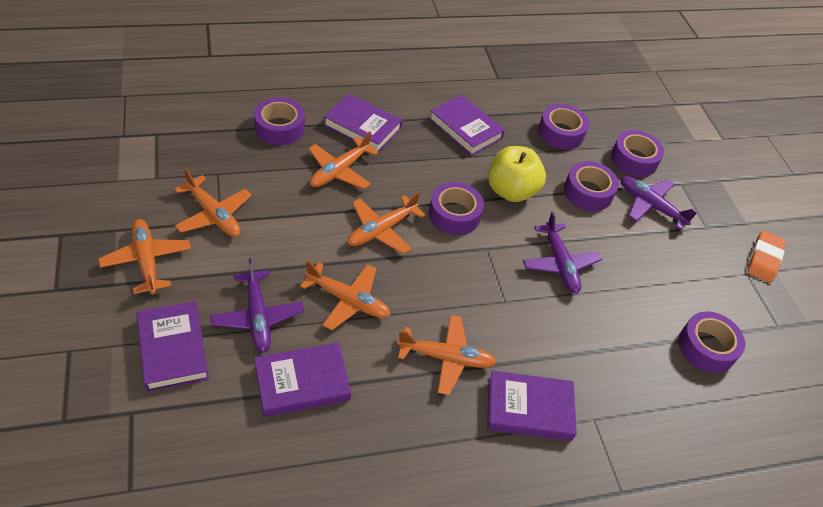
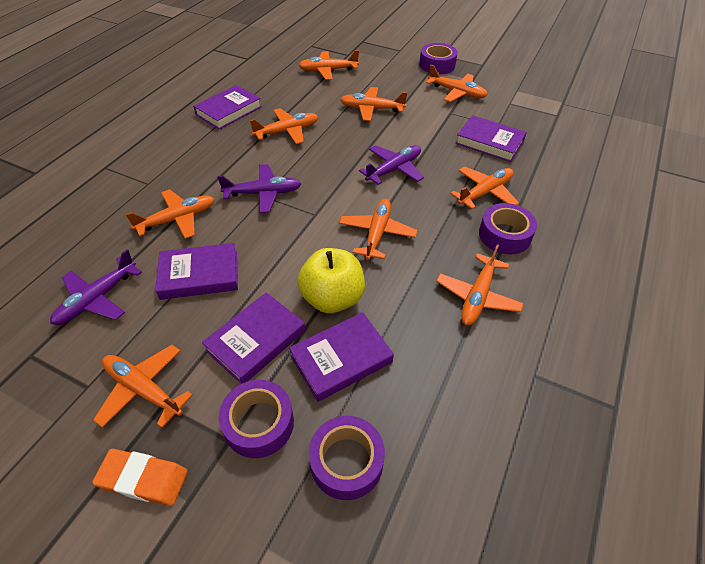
orange plane: [98,219,191,294] [174,168,251,237] [300,261,390,331] [308,131,379,189] [348,192,425,254] [397,315,497,395] = 6 -> [93,345,193,428] [126,189,215,239] [250,108,318,144] [298,50,359,80] [339,199,417,260] [340,87,408,121] [426,65,488,102] [436,244,524,325] [450,166,519,209] = 9
purple tape: [254,97,305,145] [429,182,484,235] [538,104,589,149] [564,161,619,211] [611,130,664,177] [678,311,745,373] = 6 -> [219,380,294,458] [309,416,385,500] [419,43,458,74] [479,203,537,255] = 4

